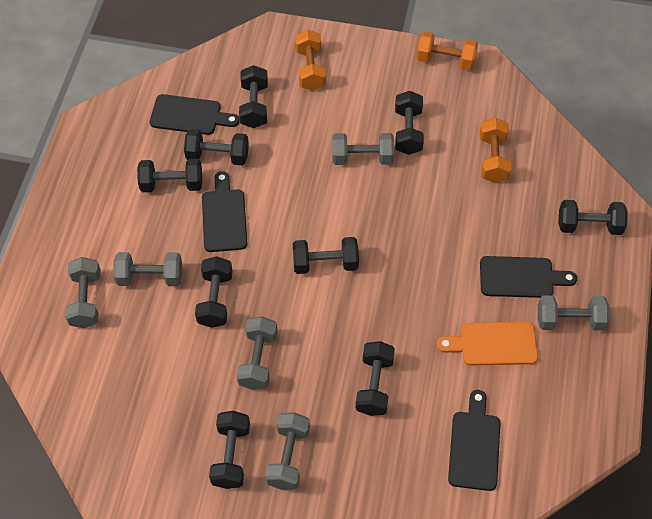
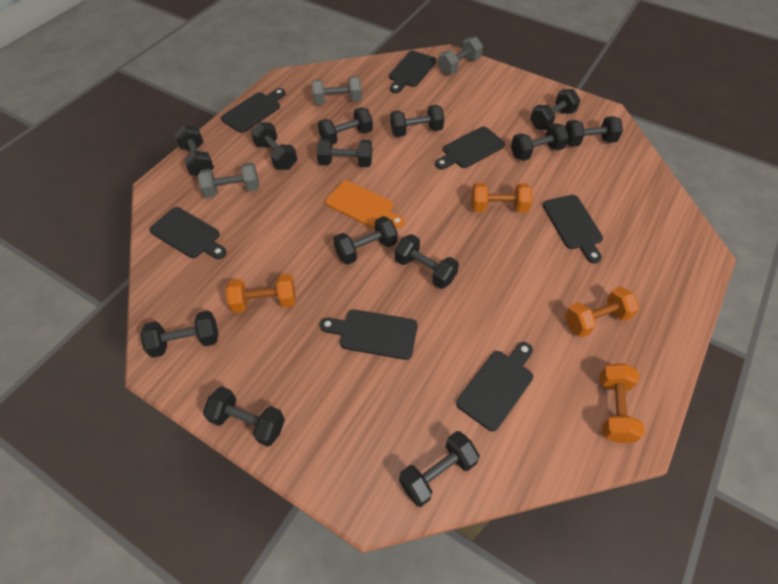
black cutting board: [150,94,240,135] [202,171,247,252] [448,390,500,491] [480,256,577,298] = 4 -> [149,207,227,259] [221,88,286,133] [320,309,418,360] [389,51,436,93] [435,127,505,169] [456,342,533,431] [543,195,603,263] = 7
black dumbbell: [137,159,202,192] [184,129,249,165] [195,256,233,328] [209,411,250,489] [239,65,268,128] [293,237,359,274] [355,341,395,416] [395,91,424,155] [558,200,628,235] = 9 -> [140,311,218,358] [175,125,214,176] [203,386,285,447] [251,122,297,170] [317,138,372,167] [318,107,373,145] [333,216,398,265] [390,105,444,137] [395,234,459,289] [399,431,480,507] [511,123,569,161] [530,89,580,130] [565,116,623,147] = 13
grey dumbbell: [65,257,101,328] [113,252,182,286] [236,316,277,390] [265,412,310,490] [332,133,394,165] [537,295,609,330] = 6 -> [198,162,259,198] [312,76,362,105] [438,37,483,75] = 3
orange dumbbell: [295,30,326,91] [416,32,478,70] [479,118,511,183] = 3 -> [226,274,296,313] [471,183,532,212] [565,287,639,337] [600,363,645,443] = 4

